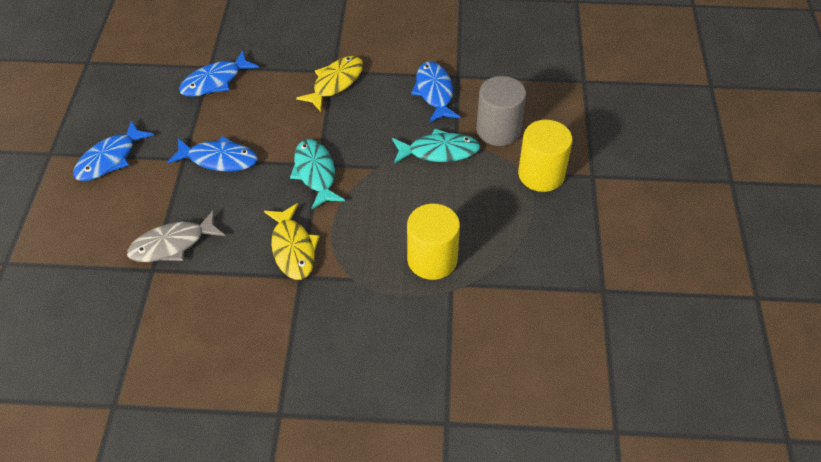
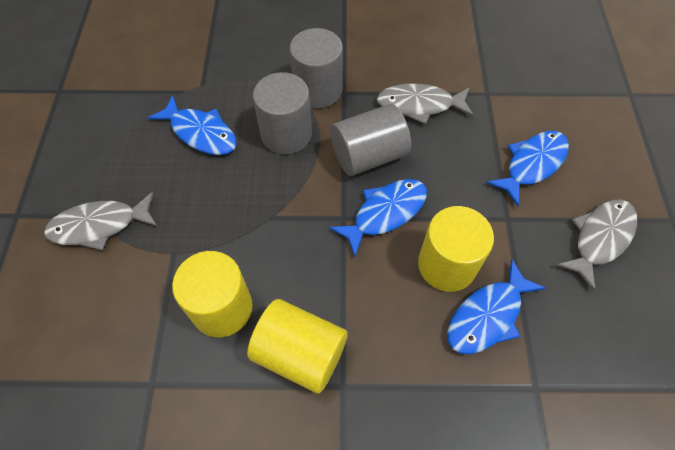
grey cylinder: [476,76,526,146] = 1 -> [253,72,312,154] [289,28,343,108] [331,104,411,176] = 3
grey fish: [127,210,225,262] = 1 -> [44,192,158,250] [377,83,473,124] [556,199,637,291] = 3
turquoise fish: [290,139,345,209] [392,129,480,164] = 2 -> none = 0
yellow cylinder: [407,204,460,280] [518,120,573,192] = 2 -> [172,251,253,337] [247,299,348,393] [418,206,494,292] = 3
yellow fish: [264,203,320,280] [296,56,363,112] = 2 -> none = 0

